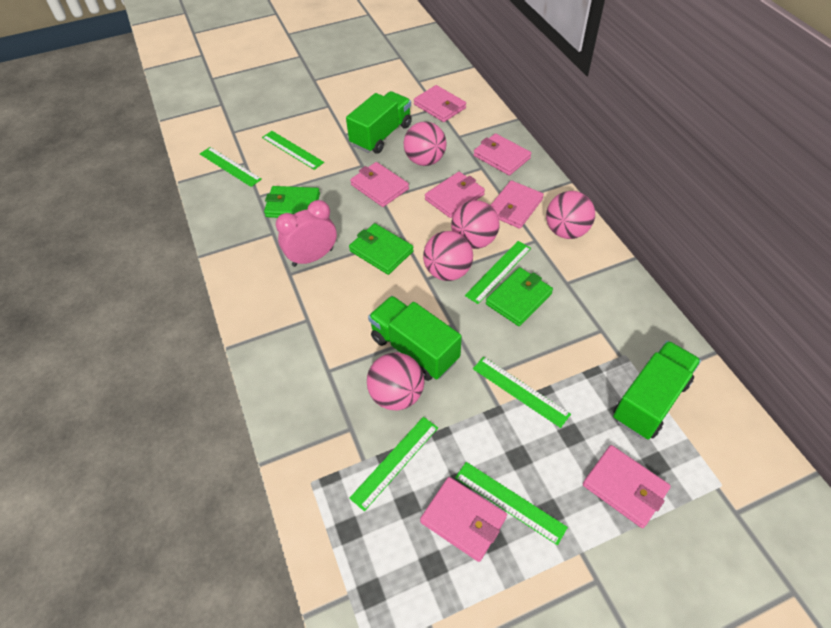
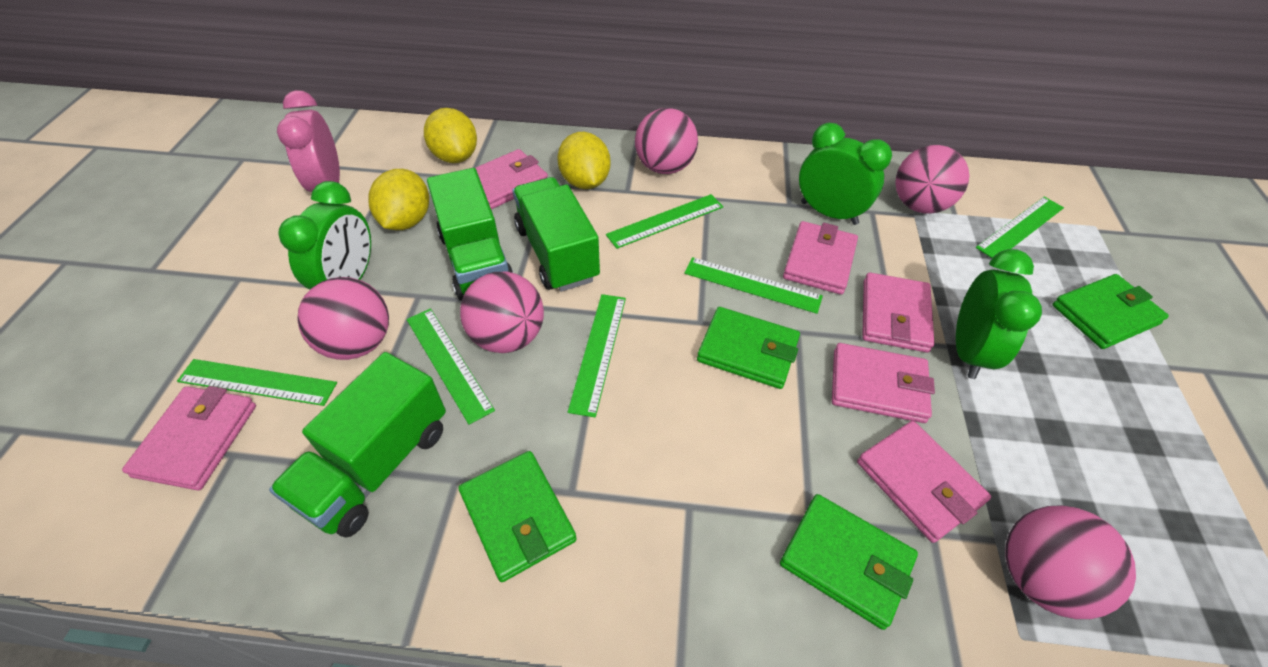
green clock: none = 0 -> [278,181,371,289] [799,123,892,225] [956,249,1042,379] = 3
green wallet: [264,186,320,218] [349,223,414,275] [486,267,553,326] = 3 -> [458,451,577,582] [697,307,800,389] [780,494,918,630] [1053,274,1169,349] = 4
pink wallet: [350,162,409,207] [414,85,466,122] [420,477,507,562] [425,172,485,218] [473,133,531,176] [491,181,544,229] [583,445,671,528] = 7 -> [122,386,256,490] [475,149,548,209] [783,221,858,295] [832,343,935,423] [857,421,991,543] [862,272,935,353] = 6
yellow lemon: none = 0 -> [368,169,429,230] [424,108,477,163] [557,132,610,189] = 3

